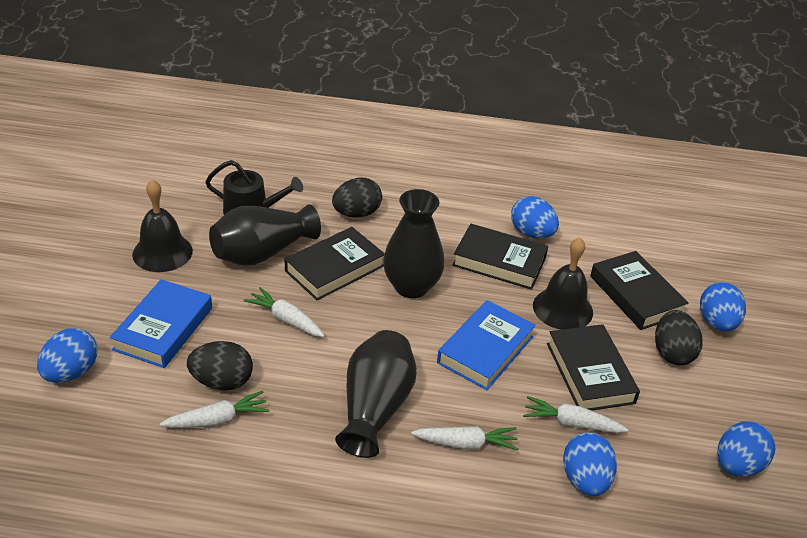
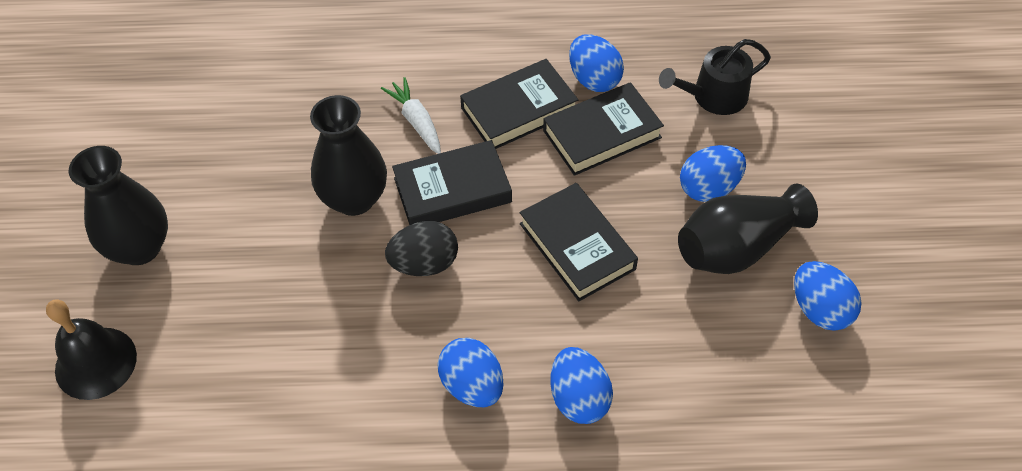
black bell: [132,179,193,272] [533,237,593,330] = 2 -> [46,299,137,400] = 1
black egg: [187,341,253,391] [332,177,382,218] [655,310,703,365] = 3 -> [385,221,458,276] = 1
blue book: [110,279,212,368] [437,300,536,390] = 2 -> none = 0
white carrot: [160,391,269,428] [244,287,325,337] [411,426,519,451] [523,396,629,433] = 4 -> [381,77,441,154] = 1

